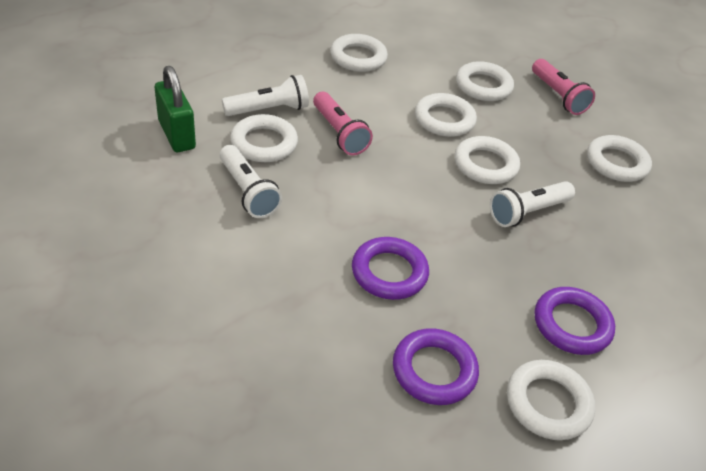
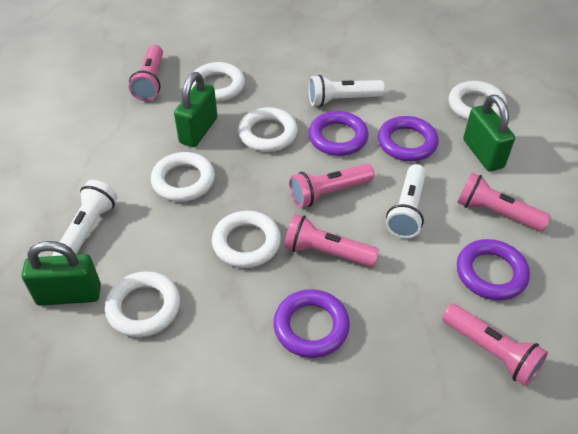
green padlock: [155,66,196,152] = 1 -> [22,241,101,306] [174,72,217,147] [463,95,515,172] = 3
pink flashlight: [313,92,373,156] [532,59,595,115] = 2 -> [129,45,163,101] [284,214,379,267] [289,164,374,208] [442,304,548,386] [457,172,551,231] = 5
purple ring: [352,237,429,300] [393,328,479,405] [535,287,615,355] = 3 -> [273,289,350,358] [309,111,369,156] [378,116,439,161] [457,239,530,301] = 4
white ring: [230,114,298,162] [330,34,388,72] [415,93,477,137] [455,136,520,184] [456,61,514,101] [507,360,595,440] [587,135,652,182] = 7 -> [105,271,180,337] [151,152,215,202] [191,62,245,102] [212,211,281,268] [238,107,298,152] [449,81,507,120] = 6

